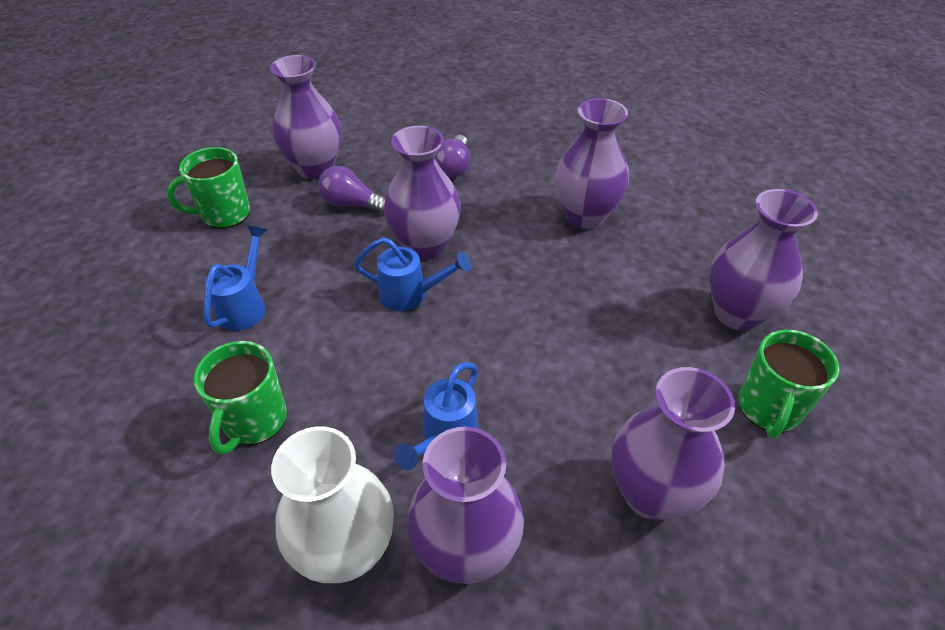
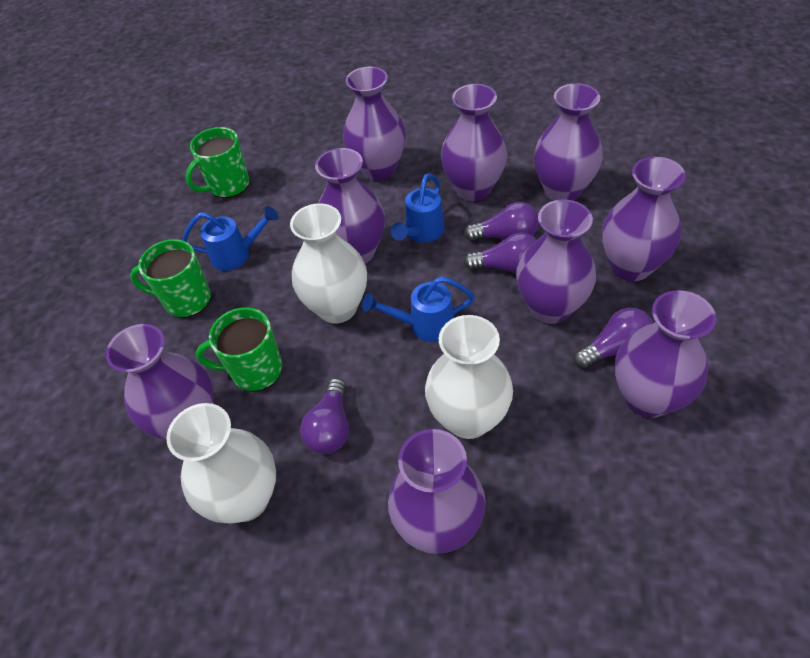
purple light bulb: [318,166,385,214] [435,135,470,178] = 2 -> [300,378,349,454] [463,232,537,273] [464,202,539,241] [573,308,653,368] = 4
purple vase: [270,55,341,179] [384,126,461,260] [407,427,524,584] [555,98,629,229] [612,367,735,520] [709,189,818,331] = 6 -> [106,324,214,440] [315,148,385,264] [343,67,406,181] [388,429,486,554] [441,84,507,201] [516,199,596,324] [534,83,603,201] [602,157,686,281] [615,290,716,418] = 9
white vase: [271,426,394,583] = 1 -> [166,403,276,523] [290,203,367,323] [425,315,513,439] = 3

